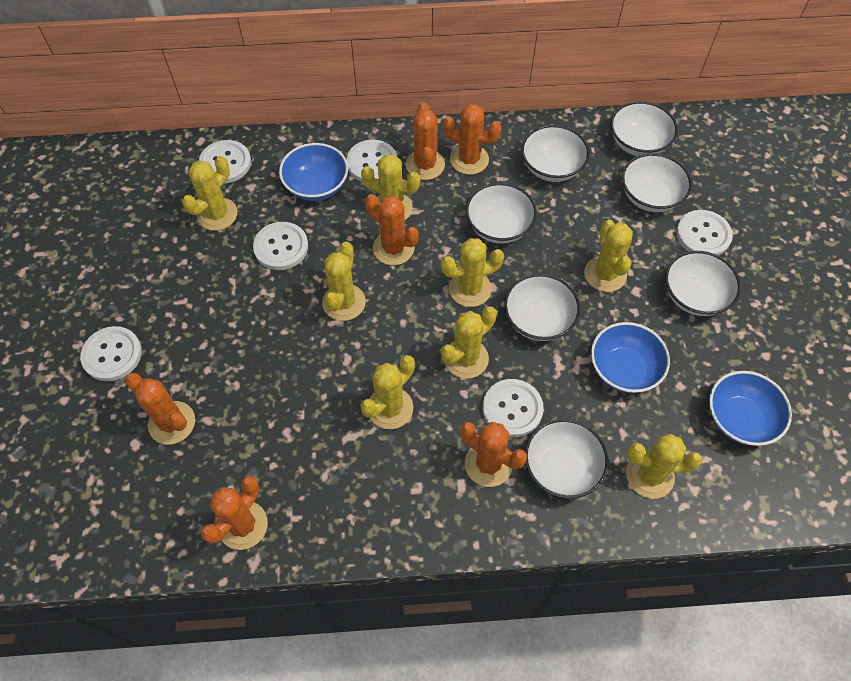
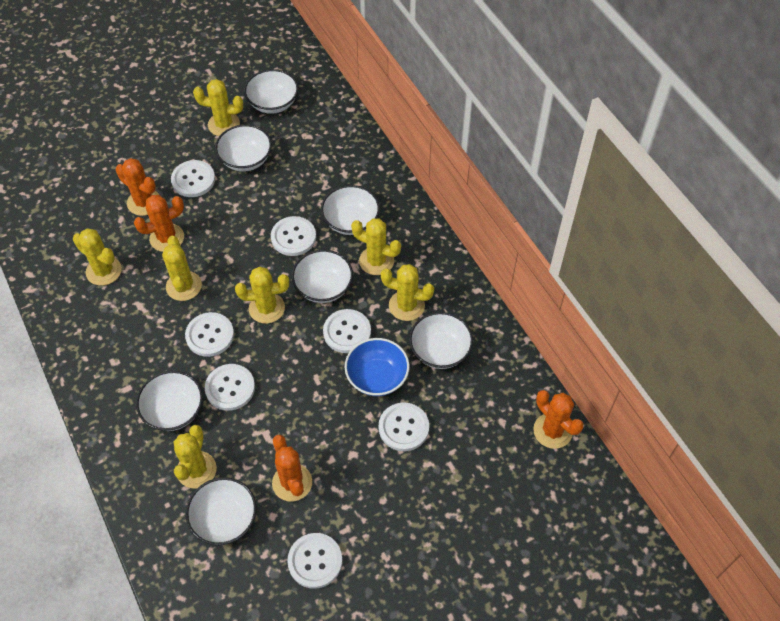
blue bowl: [279,143,348,201] [591,322,670,393] [709,371,792,446] = 3 -> [345,338,409,396] = 1
orange cactus: [125,373,195,445] [201,476,268,550] [365,194,418,265] [406,102,445,180] [443,104,502,175] [460,422,527,487] = 6 -> [116,158,159,216] [134,195,184,252] [272,435,312,501] [533,390,584,449] = 4
white button: [80,326,142,381] [199,140,251,184] [253,222,308,270] [346,140,397,182] [483,379,544,437] [676,210,733,256] = 6 -> [171,160,215,197] [185,312,234,357] [205,364,255,411] [271,216,316,256] [287,533,342,589] [323,309,371,353] [379,402,429,451] = 7
yellow cactus: [182,156,238,231] [322,242,366,321] [361,154,420,220] [361,355,415,429] [441,238,504,307] [441,306,497,379] [584,220,633,292] [626,434,702,499] = 8 -> [73,228,122,286] [162,236,202,301] [174,425,217,488] [193,79,243,136] [235,267,289,324] [351,218,401,275] [381,264,434,321] = 7

